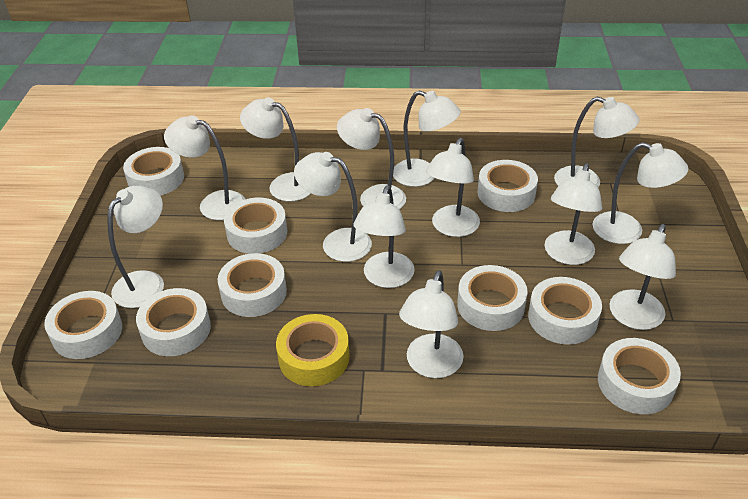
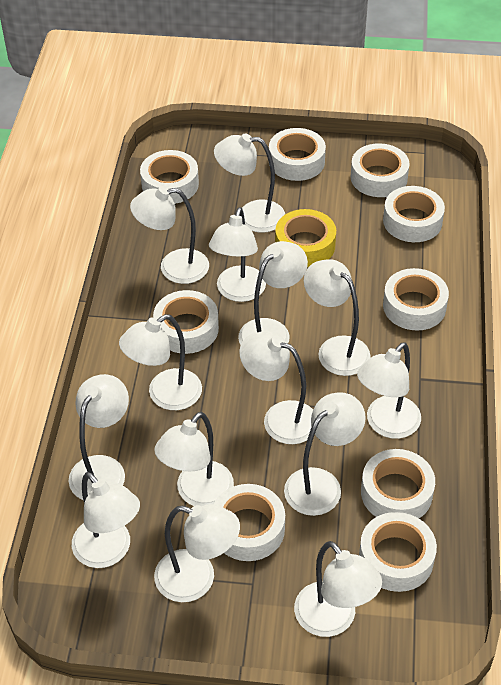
white lamp: [108,186,164,308] [164,115,245,220] [240,98,311,201] [294,152,372,262] [337,108,406,210] [353,186,415,288] [393,90,461,187] [399,270,464,378] [426,138,480,237] [545,163,602,265] [554,97,640,187] [593,142,689,244] [610,224,676,330] = 13 -> [69,374,129,500] [72,472,140,568] [119,314,202,410] [130,186,209,284] [154,412,234,506] [154,504,240,602] [209,207,266,302] [214,134,285,233] [238,241,308,345] [239,331,313,444] [284,392,366,516] [294,541,382,637] [304,259,371,376] [357,342,421,439] = 14

